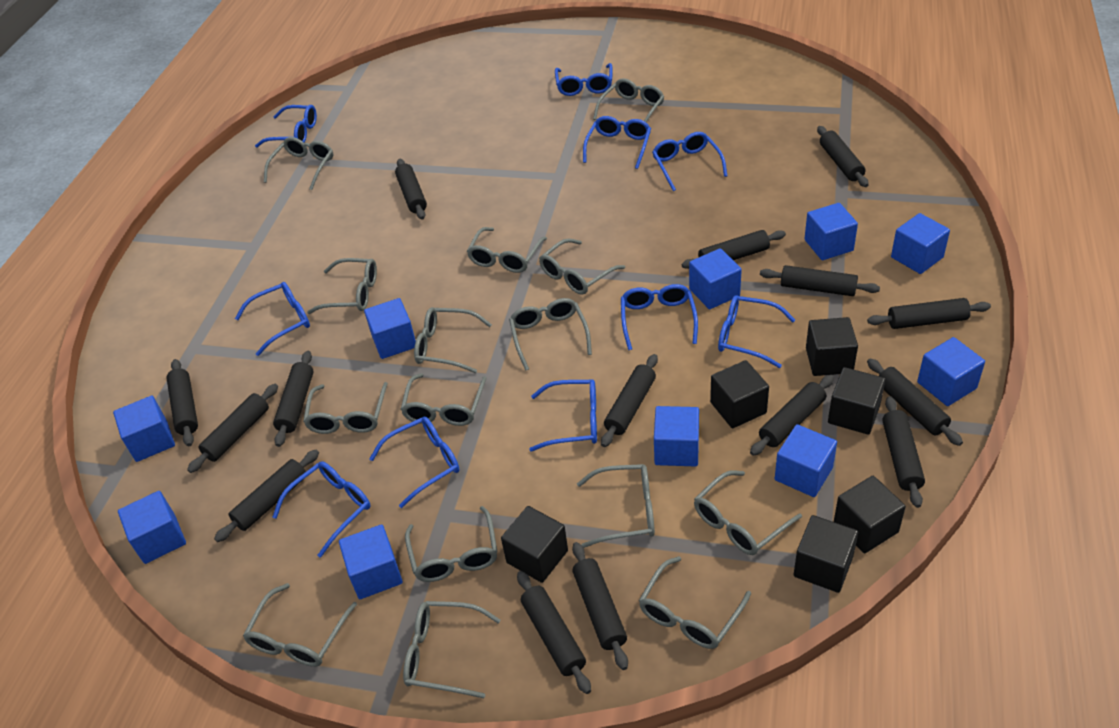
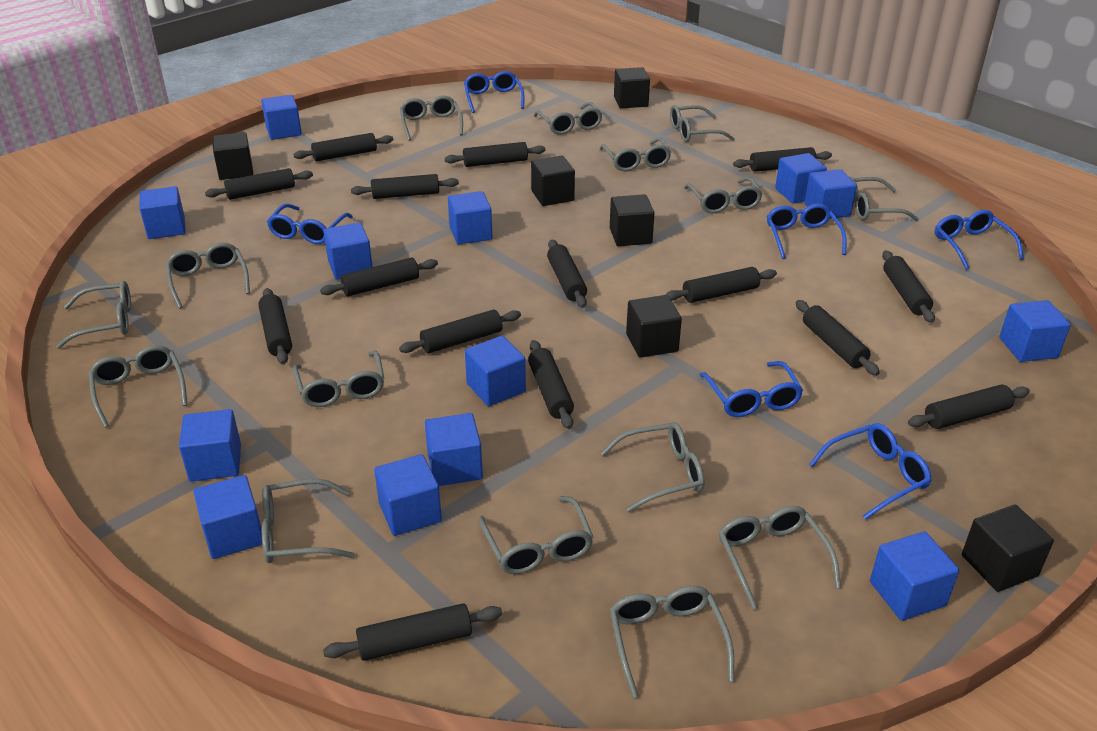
blue cube: [113,396,175,462] [118,491,186,564] [339,524,403,599] [364,298,416,359] [654,406,699,467] [689,248,742,309] [775,424,837,497] [804,203,858,260] [891,213,950,274] [917,337,985,406] = 10 -> [140,186,186,239] [179,409,241,481] [194,475,262,559] [261,95,302,140] [324,222,373,280] [374,454,442,536] [425,413,483,486] [448,191,492,245] [465,336,526,407] [775,153,827,204] [805,169,857,219] [870,531,959,621] [999,300,1071,362] = 13
blue glasses: [235,282,310,356] [255,105,317,148] [272,461,371,558] [369,417,460,508] [529,380,597,452] [555,63,613,96] [583,116,651,169] [621,284,698,350] [652,132,727,191] [718,295,795,368] = 10 -> [267,204,353,244] [464,71,524,113] [700,361,803,417] [767,204,847,259] [809,423,932,520] [935,210,1024,270] = 6

